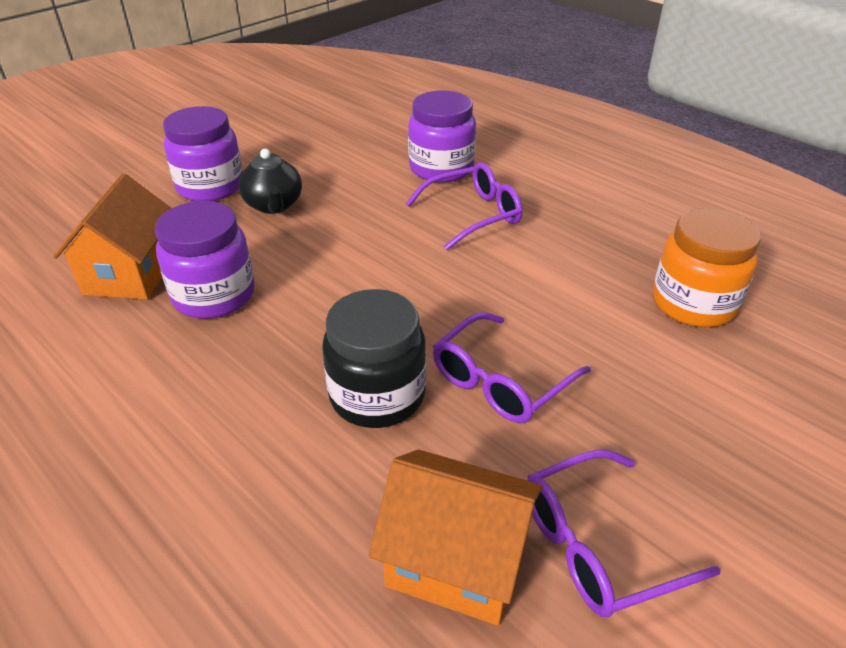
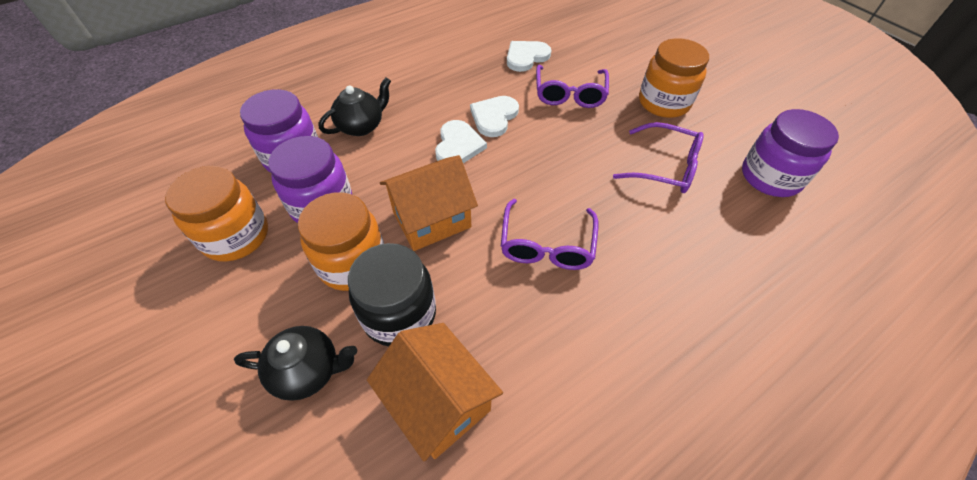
black teapot: [239,149,302,214] = 1 -> [234,326,357,401] [319,77,391,136] = 2
orange jar: [653,208,760,327] = 1 -> [165,166,268,262] [298,192,384,291] [639,38,709,118] = 3
white heart: none = 0 -> [435,120,487,163] [470,96,519,137] [507,41,551,72] = 3

